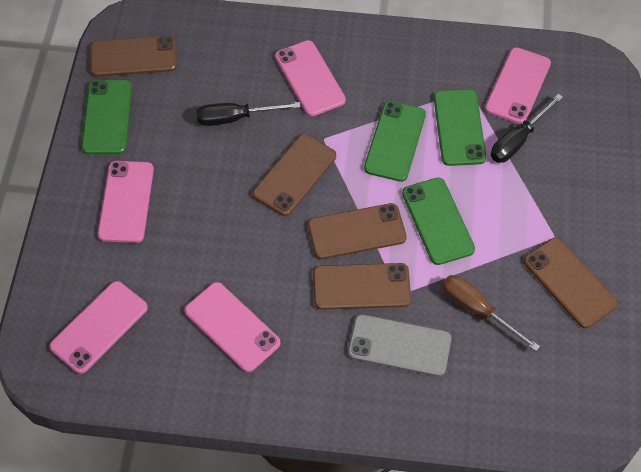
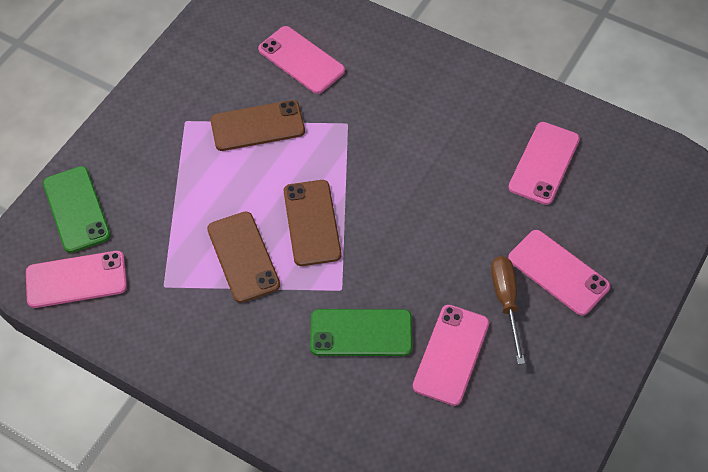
black screwdriver: [196,102,301,126] [491,94,563,163] = 2 -> none = 0
brown phone: [90,36,177,77] [253,134,336,216] [308,203,407,259] [313,263,411,310] [524,238,618,328] = 5 -> [207,212,280,303] [210,100,305,151] [284,180,342,266] = 3
green phone: [82,80,132,154] [364,101,426,182] [402,178,475,265] [434,89,486,166] = 4 -> [43,166,111,253] [310,309,412,356] = 2
grey phone: [348,314,451,376] = 1 -> none = 0

